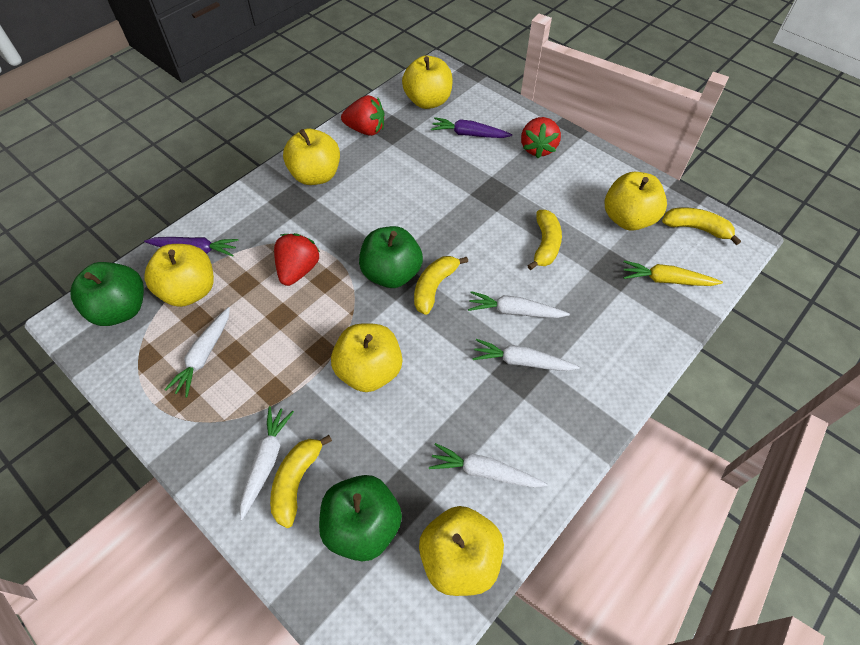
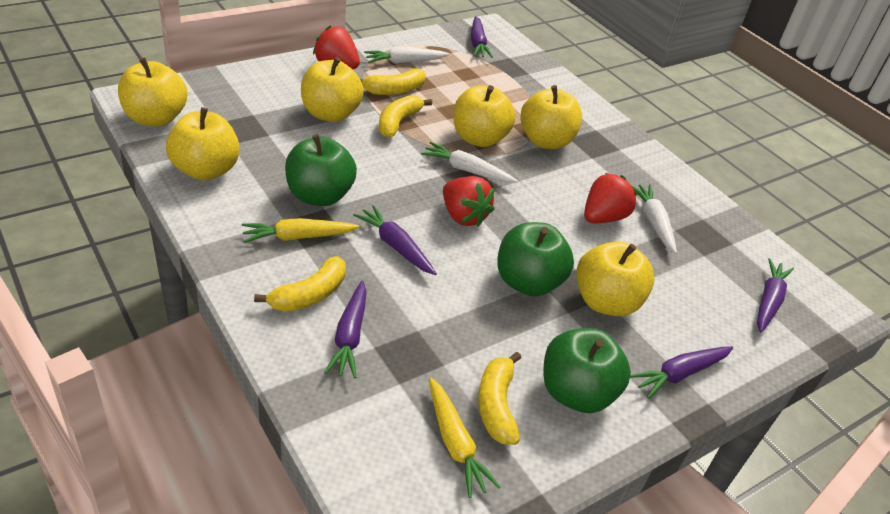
purple carrot: [144,237,239,257] [431,117,512,138] = 2 -> [324,280,367,378] [353,205,437,275] [471,16,493,58] [630,346,733,399] [757,258,794,332] = 5
white carrot: [164,307,230,397] [240,406,294,521] [429,443,548,488] [468,291,570,318] [472,339,580,371] = 5 -> [364,47,450,64] [421,142,518,183] [631,184,677,254] = 3
yellow carrot: [624,261,723,286] = 1 -> [242,218,359,243] [429,377,501,498] = 2

